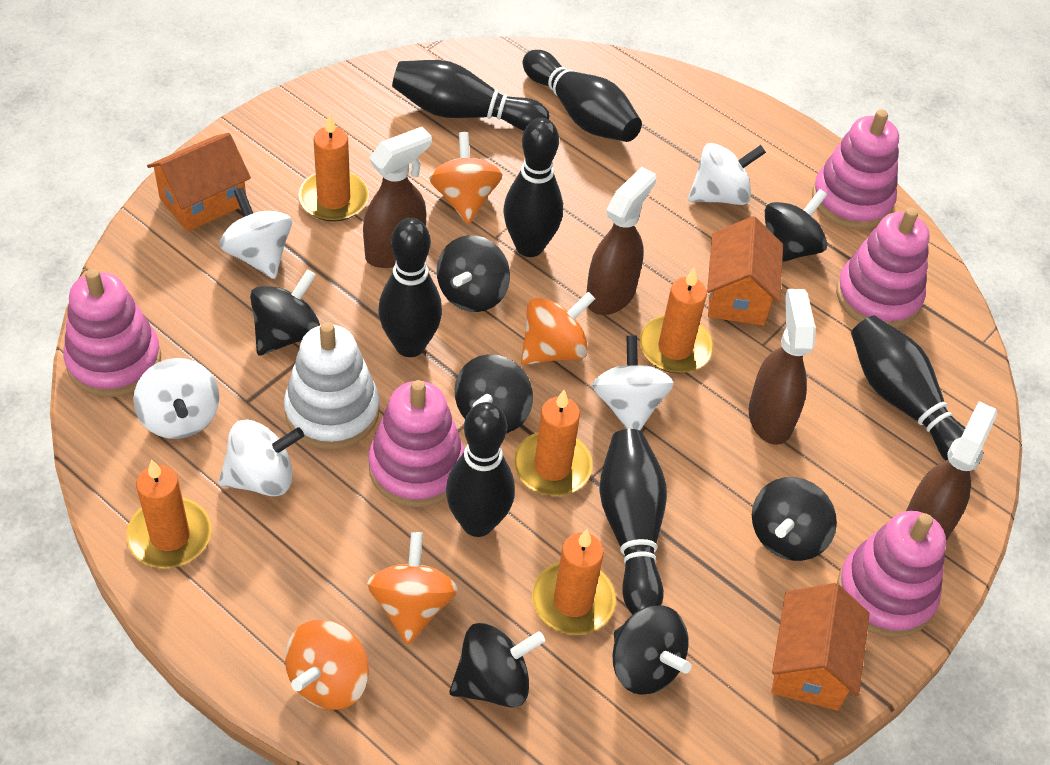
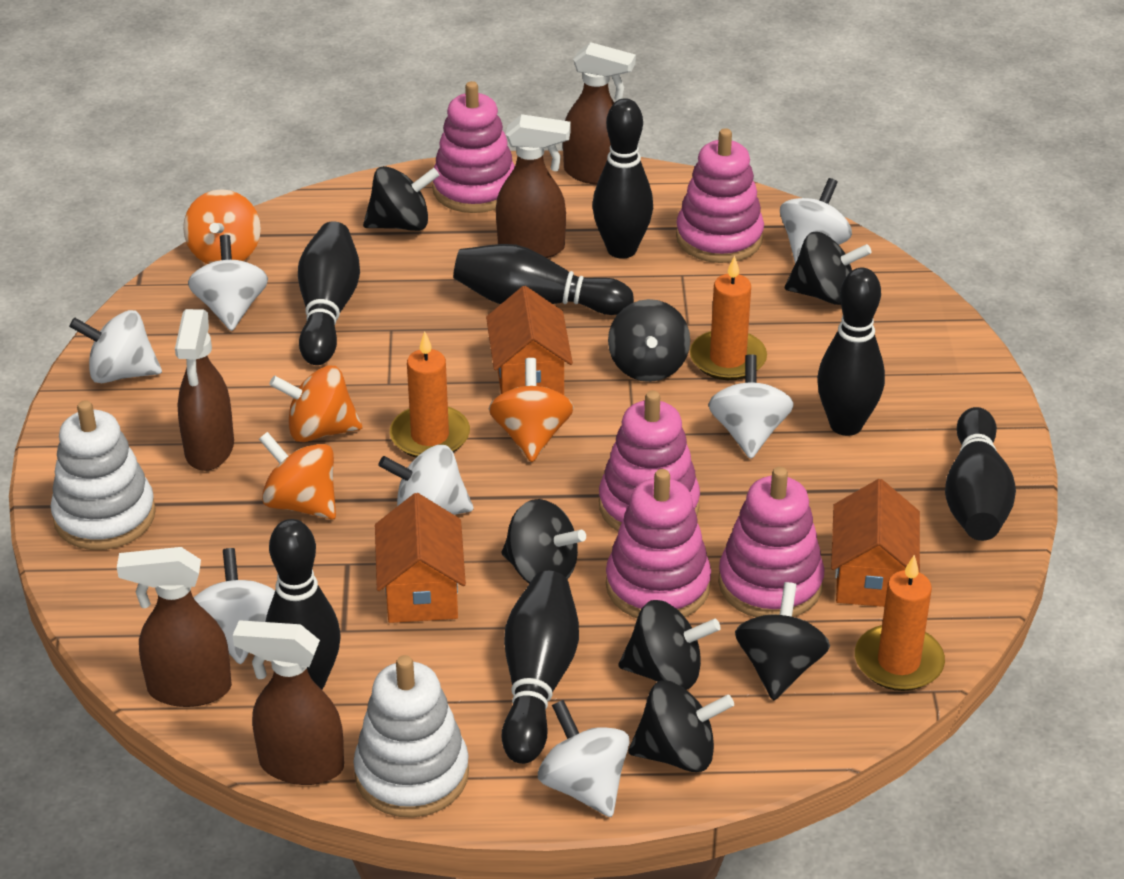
brown spray bottle: [363,127,432,268] [586,167,656,315] [749,289,816,445] [906,401,997,541] = 4 -> [117,547,232,707] [175,309,234,471] [233,620,344,785] [496,114,571,258] [563,42,636,185] = 5
orange candle: [126,459,211,568] [298,114,369,222] [514,390,593,496] [532,530,616,635] [640,267,713,374] = 5 -> [390,331,470,458] [690,255,767,380] [855,555,945,691] = 3
white spinning top: [133,358,219,439] [219,188,292,279] [219,420,304,496] [592,336,674,430] [688,143,766,205] = 5 -> [69,310,162,383] [188,235,268,331] [194,548,275,664] [378,445,473,515] [538,700,630,817] [708,354,794,459] [780,178,852,264] = 7
white stacking toy: [284,322,380,450] = 1 -> [51,400,156,550] [353,655,469,818] = 2

